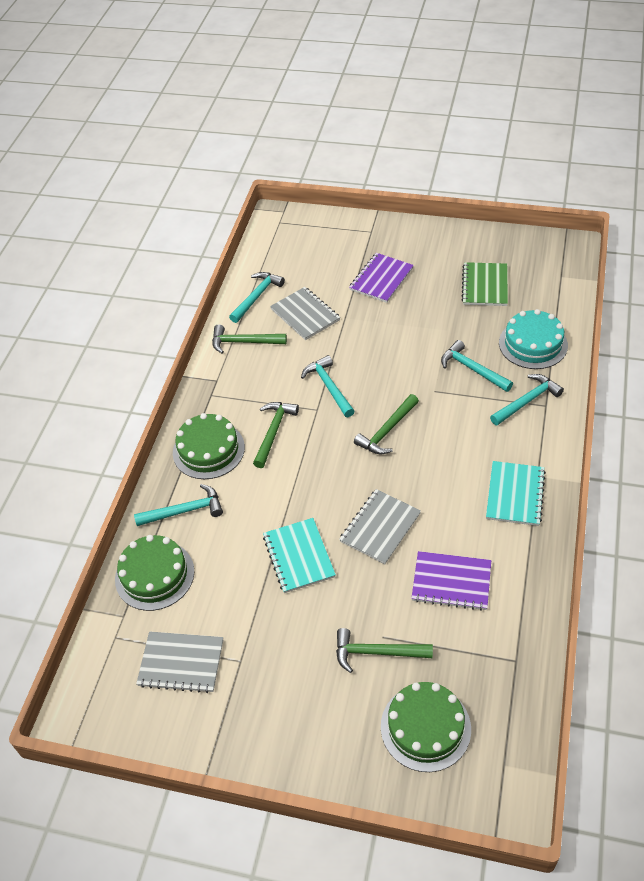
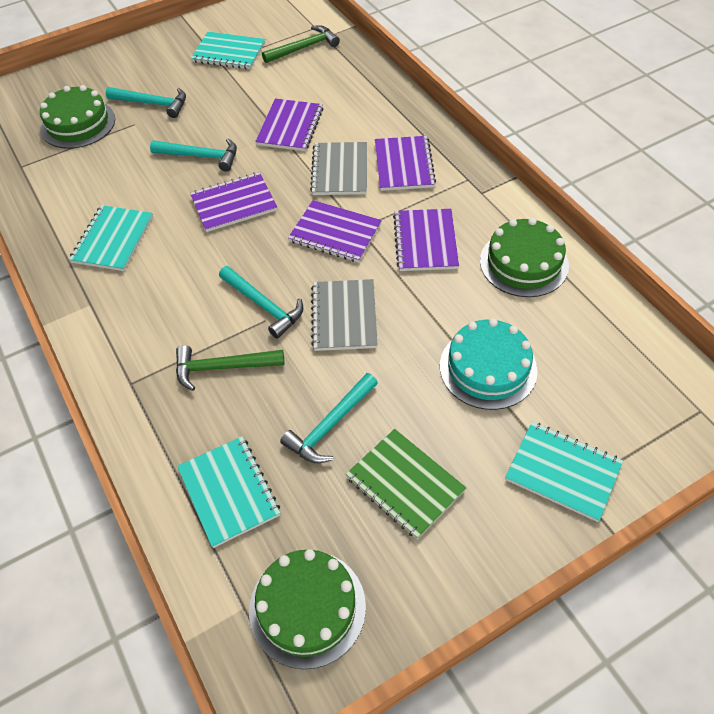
green hammer: [212,324,287,353] [253,402,299,468] [336,628,433,673] [354,394,419,455] = 4 -> [176,345,285,391] [262,25,340,63] = 2
grey notebook: [136,632,223,693] [270,287,340,340] [339,489,421,564] = 3 -> [310,142,367,195] [311,279,378,351] = 2
purple notebook: [349,253,414,303] [411,551,491,611] = 2 -> [190,172,277,232] [255,99,323,151] [288,200,382,263] [375,136,436,191] [393,209,459,271] = 5
turquoise hammer: [134,484,223,526] [229,272,285,323] [301,355,355,417] [441,340,513,392] [490,374,564,425] = 5 -> [106,87,186,118] [150,138,237,171] [219,266,303,339] [280,373,378,463] = 4
turquoise notebook: [263,518,336,593] [486,461,546,526] = 2 -> [69,205,153,271] [177,436,280,548] [191,32,265,69] [505,422,623,522] = 4

